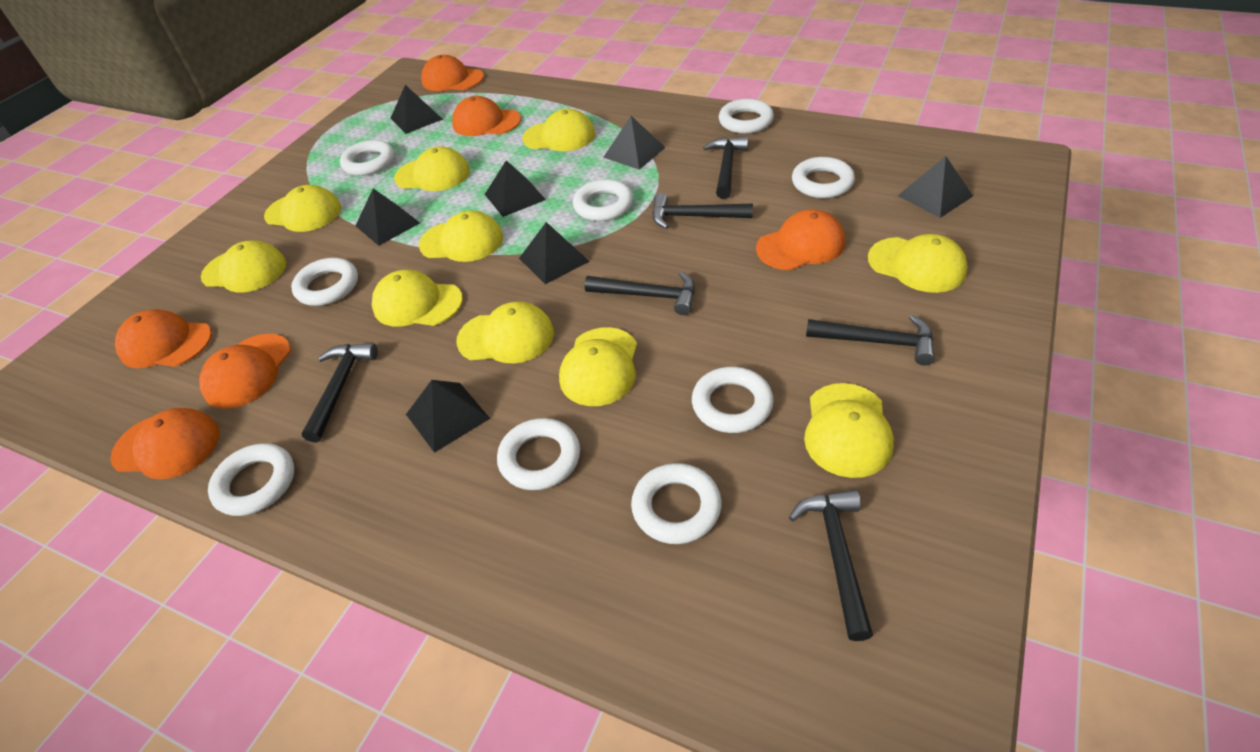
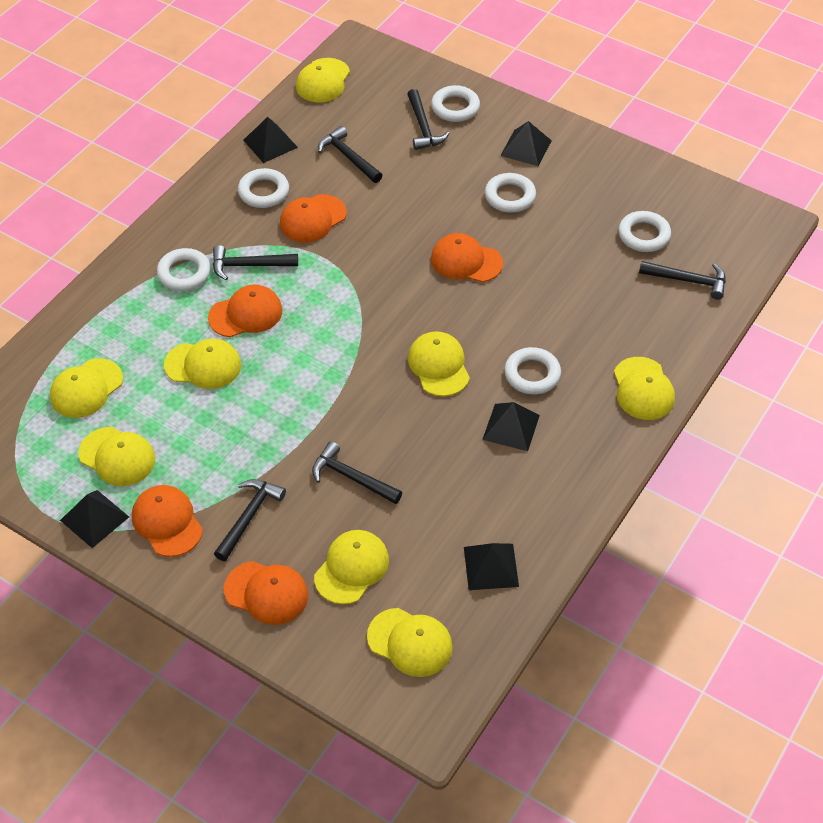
black pyramid: [355,188,420,246] [390,85,443,134] [406,380,490,453] [485,160,546,217] [519,222,590,284] [603,116,666,170] [898,156,973,218] = 7 -> [60,490,129,548] [243,117,298,163] [464,543,519,590] [482,402,540,451] [500,121,552,167] = 5
orange cap: [110,408,220,479] [115,309,212,368] [199,334,291,409] [421,55,484,91] [452,96,521,136] [756,209,845,270] = 6 -> [132,485,203,557] [208,285,282,337] [224,561,308,625] [280,194,347,243] [431,233,503,282] = 5
white ring: [208,443,294,516] [291,258,358,306] [340,140,394,176] [497,418,580,490] [573,179,633,221] [631,463,722,544] [692,367,774,433] [719,99,774,134] [792,157,855,198] = 9 -> [157,248,211,291] [238,168,289,208] [431,85,480,122] [485,173,536,213] [504,347,561,395] [618,211,671,252] = 6
yellow cap: [201,240,286,293] [264,185,341,232] [372,270,463,326] [394,146,470,191] [419,211,503,262] [456,301,554,364] [522,109,595,151] [559,327,637,406] [804,383,894,478] [868,234,968,293] = 10 -> [50,358,123,418] [79,427,155,486] [164,339,241,389] [296,58,350,103] [314,530,389,604] [367,608,453,677] [408,331,470,396] [614,357,675,420] = 8

